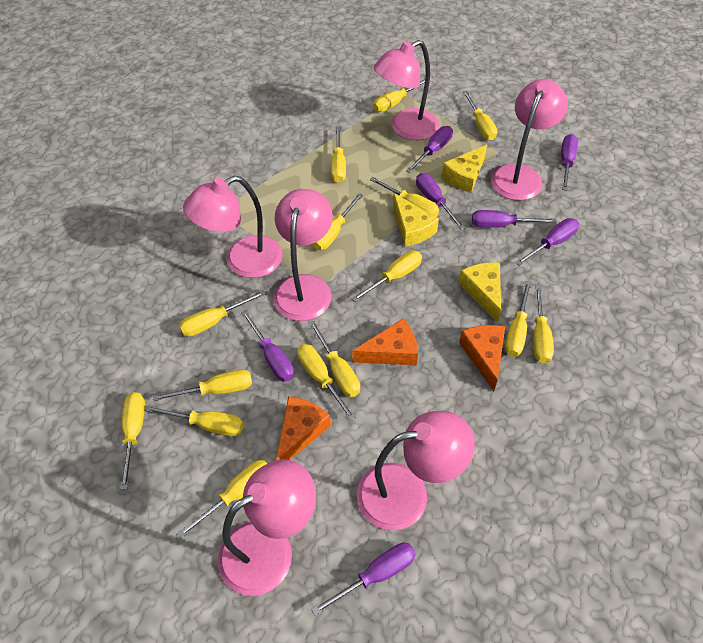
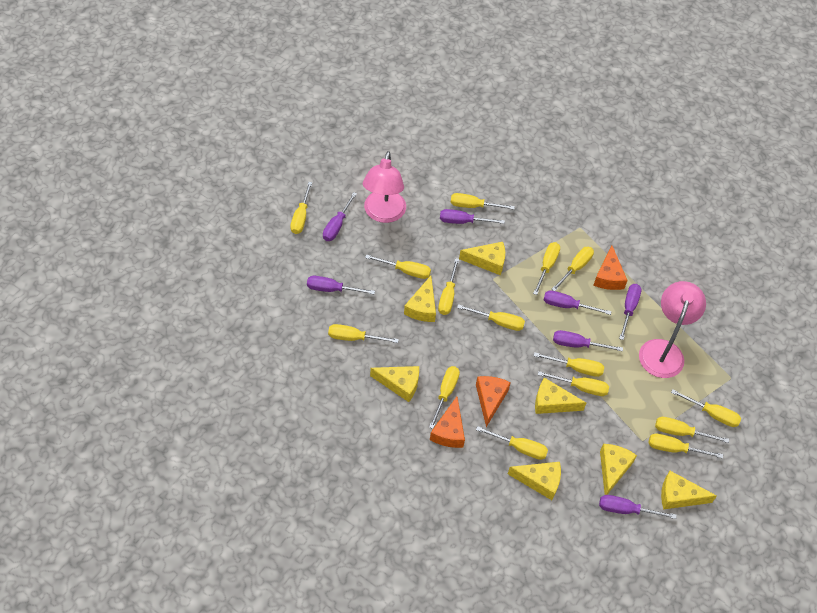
pink lamp: [183,176,283,278] [218,459,316,596] [273,189,333,321] [357,411,475,530] [374,40,439,140] [491,79,568,201] = 6 -> [363,151,406,223] [639,281,706,378] = 2
yellow cheese: [393,193,439,247] [442,145,487,193] [458,262,501,323] = 3 -> [370,366,419,402] [404,276,436,322] [459,242,505,275] [508,462,561,500] [535,378,586,414] [600,444,637,495] [661,471,717,509] = 7

